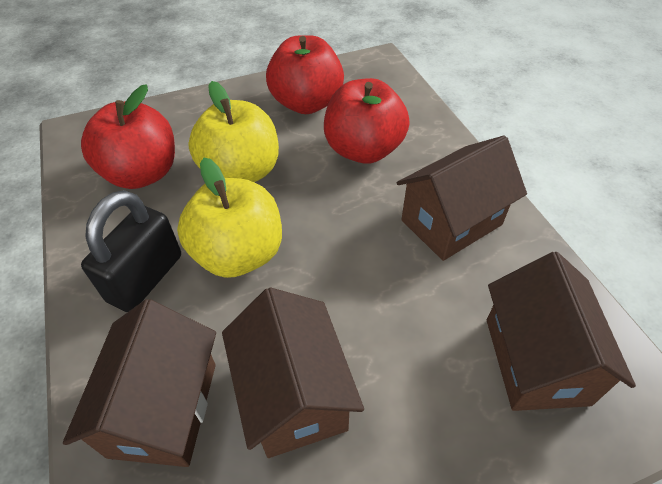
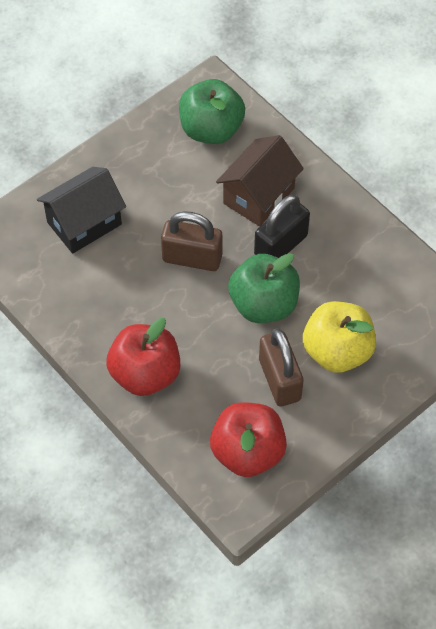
black house: none = 0 -> [37,167,126,254] = 1
brown house: [63,299,216,467] [222,288,364,458] [397,136,527,261] [487,252,636,411] = 4 -> [216,135,304,227] = 1
brown padlock: none = 0 -> [161,211,222,271] [259,328,304,407] = 2
green apple: none = 0 -> [179,79,245,144] [228,253,300,323] = 2
red apple: [81,84,175,189] [266,35,344,114] [324,78,410,164] = 3 -> [106,318,180,396] [210,402,287,477] = 2
yellow apple: [177,158,282,278] [188,81,279,182] = 2 -> [303,301,376,373] = 1

